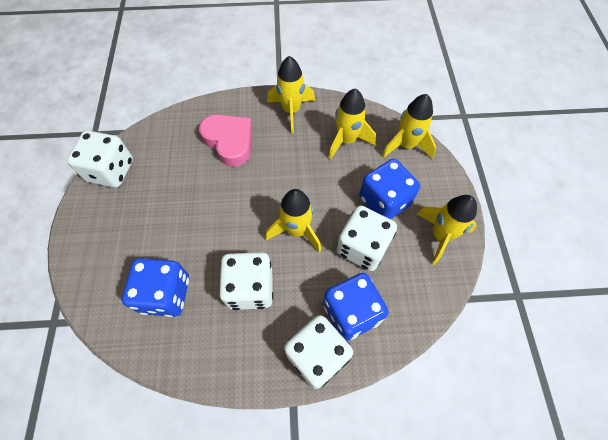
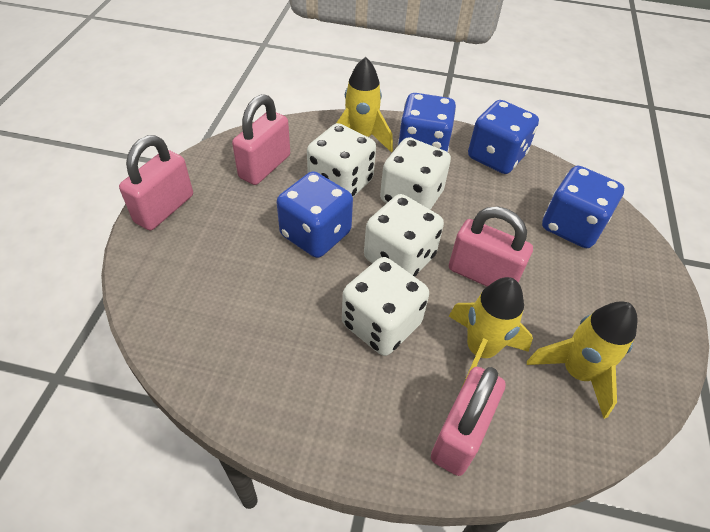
blue dice: [122,258,189,317] [323,273,389,341] [359,159,420,219] = 3 -> [276,171,353,258] [398,93,456,152] [468,100,539,174] [542,166,624,248] = 4
pink heart: [199,115,252,167] = 1 -> none = 0
pink padlock: none = 0 -> [119,135,193,230] [232,94,290,185] [431,367,506,476] [449,206,533,286] = 4
yellow rocket: [265,189,321,252] [267,56,315,133] [328,89,376,160] [382,94,436,159] [417,195,477,265] = 5 -> [337,57,393,152] [449,277,533,384] [527,302,638,419] = 3

